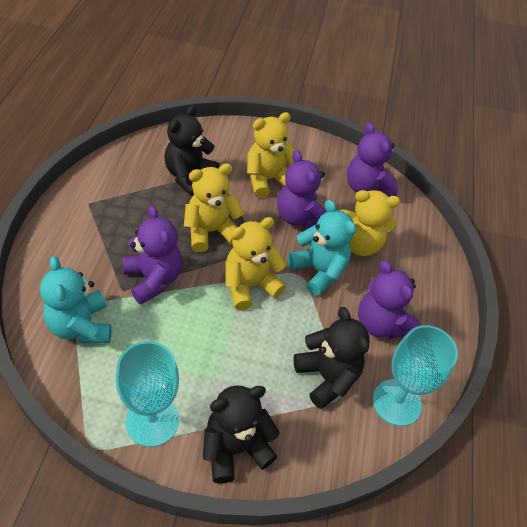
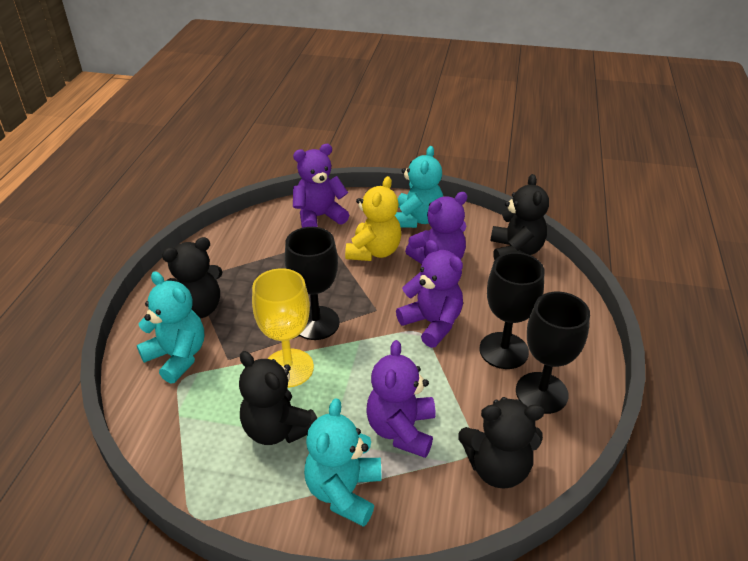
black goblet: none = 0 -> [285,227,340,340] [479,252,544,369] [516,292,590,414] = 3
black teddy bear: [164,105,219,196] [203,385,280,484] [293,307,370,409] = 3 -> [162,237,222,319] [239,351,317,445] [458,397,544,489] [491,174,549,260] = 4
turquoise goblet: [116,341,179,447] [373,325,458,426] = 2 -> none = 0
turquoise teddy bear: [40,256,111,343] [288,200,356,296] = 2 -> [137,271,204,384] [304,398,381,527] [395,146,443,228] = 3
yellow goblet: none = 0 -> [252,268,314,388] = 1
yellow teddy bear: [184,163,244,252] [226,217,286,311] [247,112,295,198] [340,190,400,256] = 4 -> [345,176,402,261] = 1

